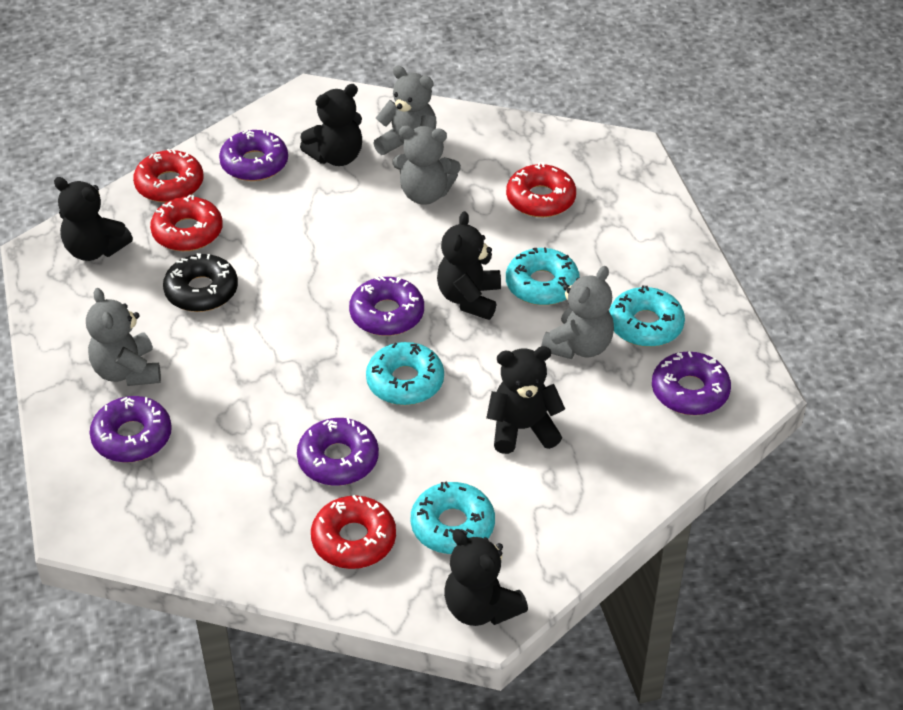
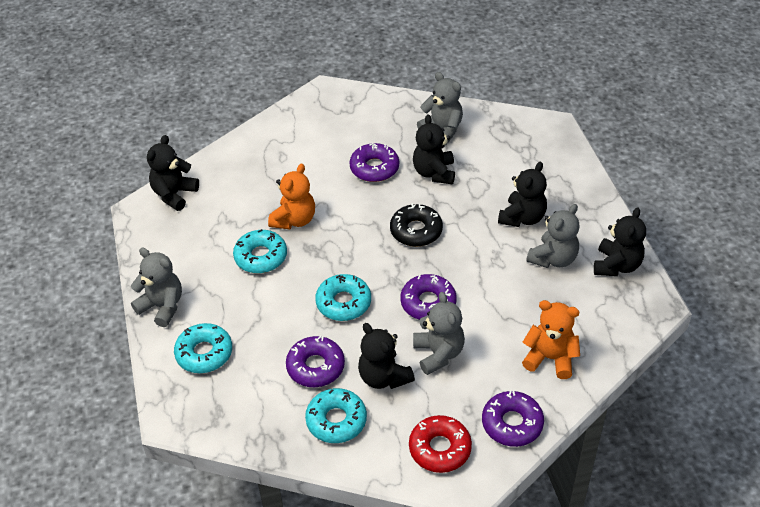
orange teddy bear: none = 0 -> [268,163,315,230] [522,300,580,379] = 2
purple donut: [90,396,172,463] [219,129,288,181] [297,418,379,486] [349,276,424,336] [652,351,731,415] = 5 -> [286,336,345,387] [350,143,399,182] [400,274,457,320] [482,391,544,447] = 4
red donut: [133,149,204,203] [150,195,223,251] [311,495,396,569] [506,162,576,217] = 4 -> [409,415,472,473] = 1

